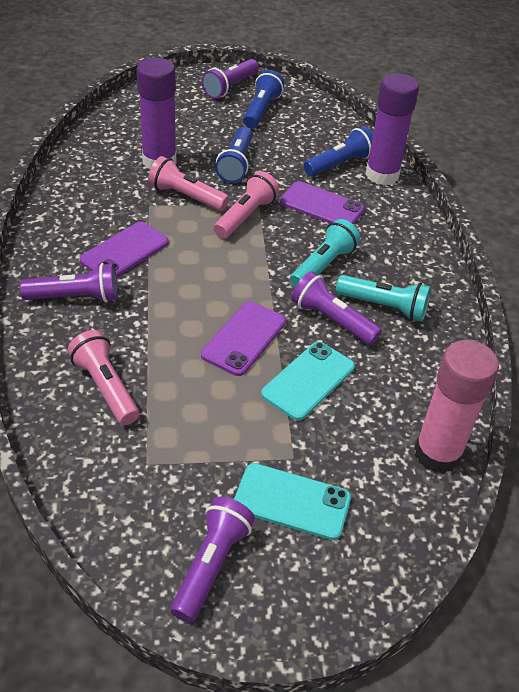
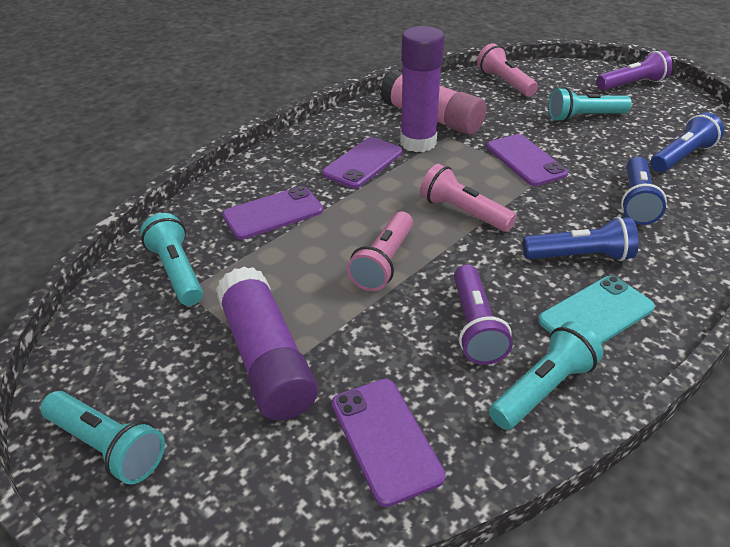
purple flashlight: [19,263,118,303] [170,497,255,623] [201,59,259,99] [291,271,382,345] = 4 -> [454,264,513,365] [596,50,673,91] = 2
purple phone: [80,222,169,277] [201,301,286,376] [280,181,364,225] = 3 -> [222,186,323,239] [322,137,403,188] [332,379,446,507] [487,134,568,186] = 4
turquoise flashlight: [290,219,360,287] [336,275,431,322] = 2 -> [40,391,165,484] [140,213,203,306] [489,321,603,430] [549,87,632,122] = 4
turquoise phone: [234,463,351,540] [261,342,355,420] = 2 -> [538,276,655,344] = 1

